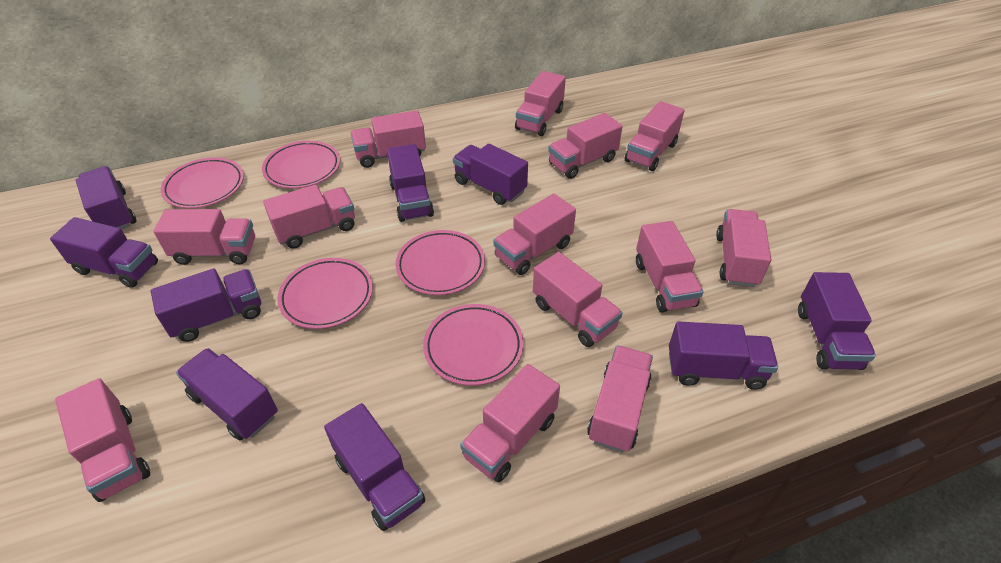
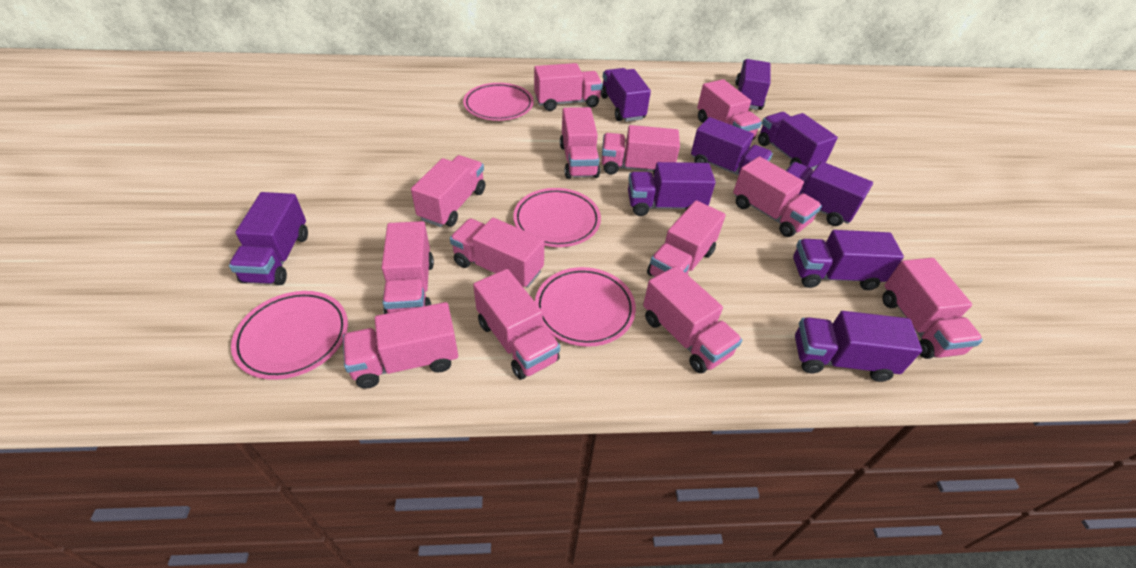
pink plate: [161,157,244,208] [262,141,340,189] [278,258,373,329] [395,230,485,295] [423,304,524,386] = 5 -> [231,291,348,380] [463,83,534,121] [513,188,601,247] [535,267,636,347] = 4

